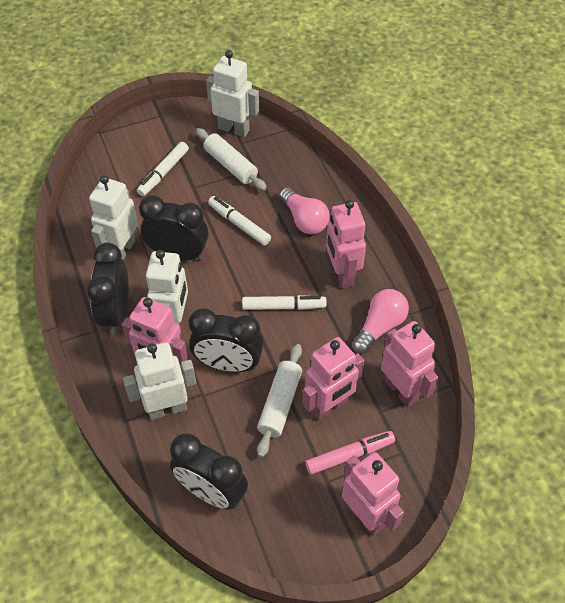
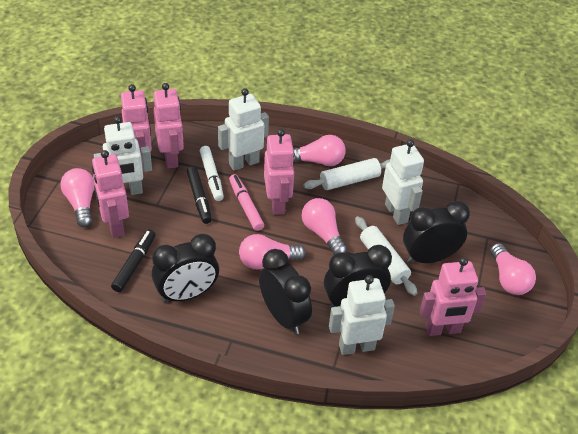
black marker: none = 0 -> [111,230,156,292] [187,166,212,224] = 2
pink light bulb: [279,187,329,234] [352,289,409,354] = 2 -> [60,168,94,228] [239,234,306,269] [293,135,346,166] [302,198,347,255] [490,243,536,295] = 5
white marker: [137,142,189,196] [208,196,271,245] [242,295,327,310] = 3 -> [200,146,224,201] = 1

